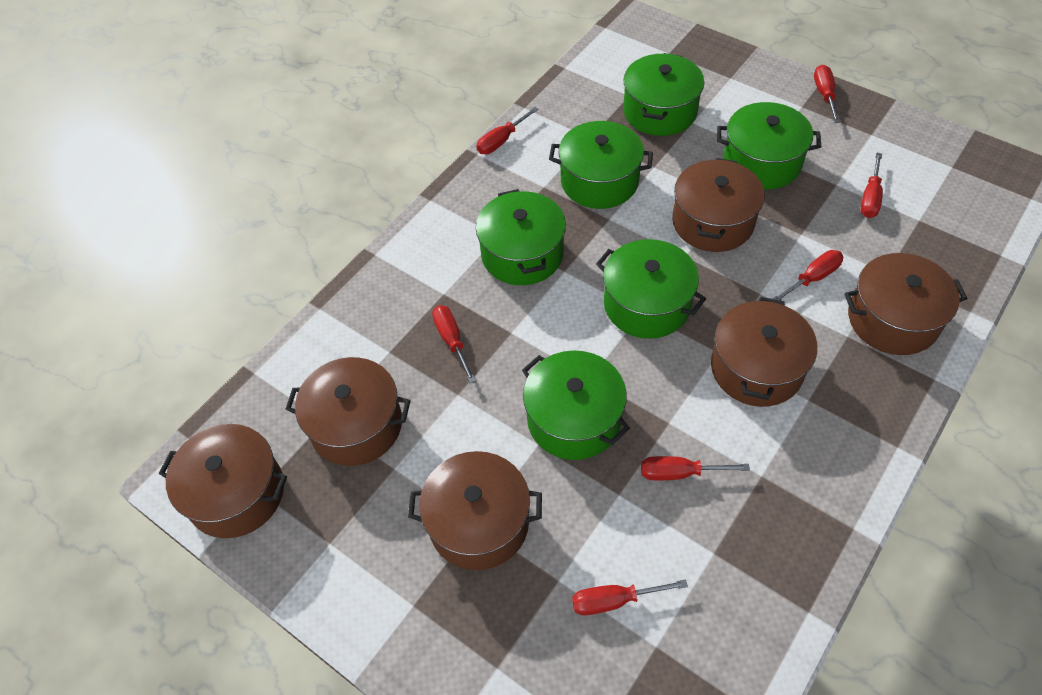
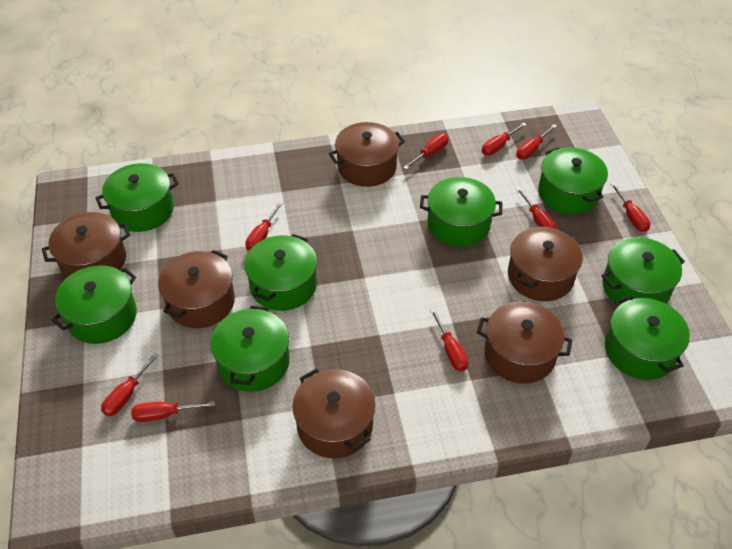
green pot: [476,189,566,285] [522,350,630,460] [549,121,653,209] [596,239,706,339] [623,53,704,136] [717,102,821,189] = 6 -> [52,265,137,344] [96,163,179,232] [211,306,290,392] [245,234,317,311] [420,177,502,247] [538,147,608,215] [601,237,685,305] [605,296,690,380] = 8
red screwdriver: [432,305,476,383] [476,107,539,154] [572,579,688,615] [641,456,750,480] [772,250,844,300] [814,65,840,123] [861,153,883,218] = 7 -> [101,353,159,416] [131,401,215,422] [245,202,283,251] [403,134,449,170] [430,309,469,371] [481,123,527,156] [516,124,557,160] [516,188,557,229] [611,183,651,232] = 9

